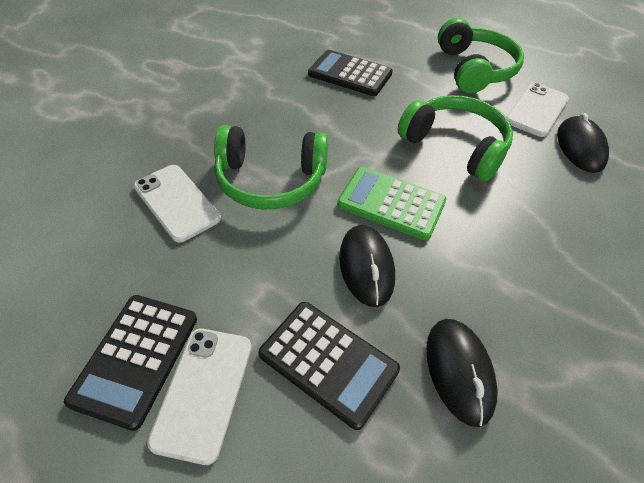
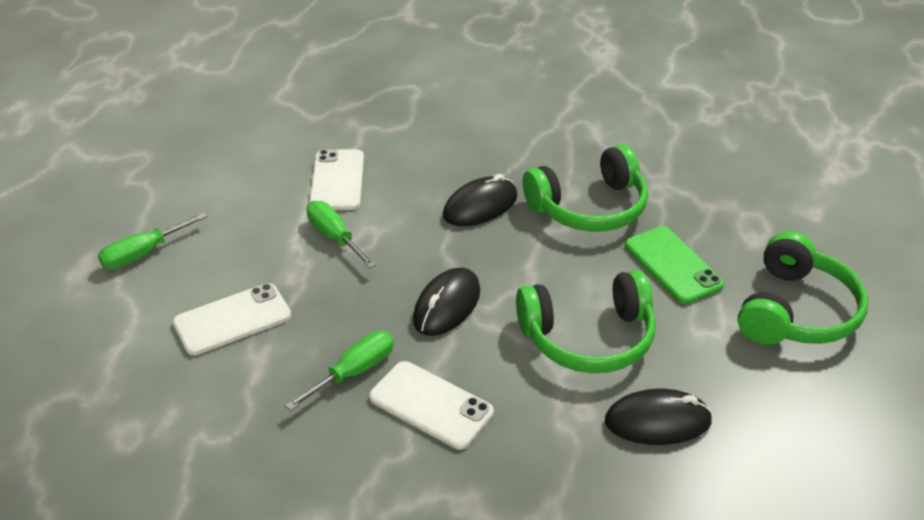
black calculator: [64,295,197,431] [259,302,400,430] [308,50,393,96] = 3 -> none = 0
green calculator: [337,167,447,240] = 1 -> none = 0
green phone: none = 0 -> [625,226,724,304] = 1
green screwdriver: none = 0 -> [98,212,208,269] [285,331,394,411] [307,201,376,269] = 3

